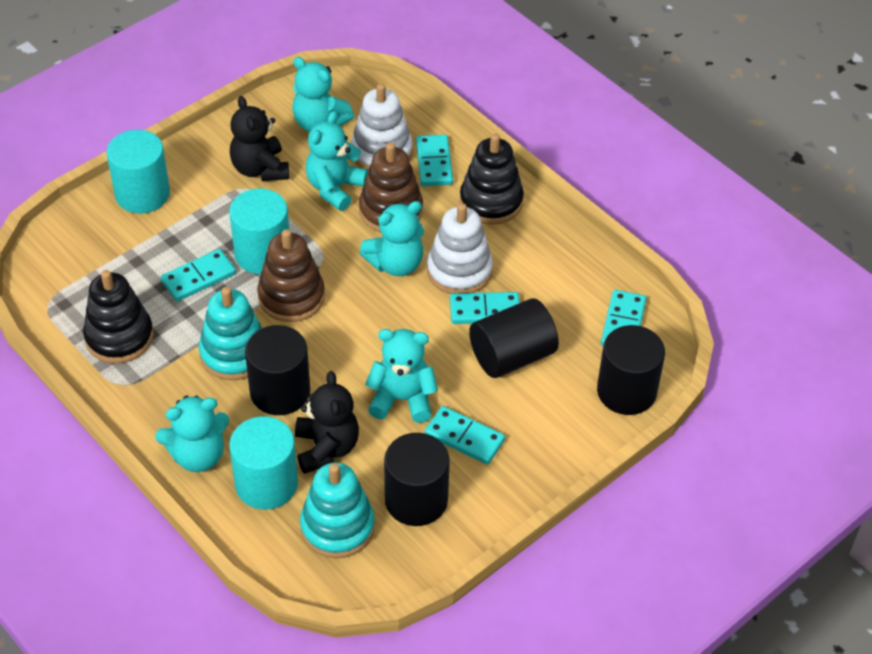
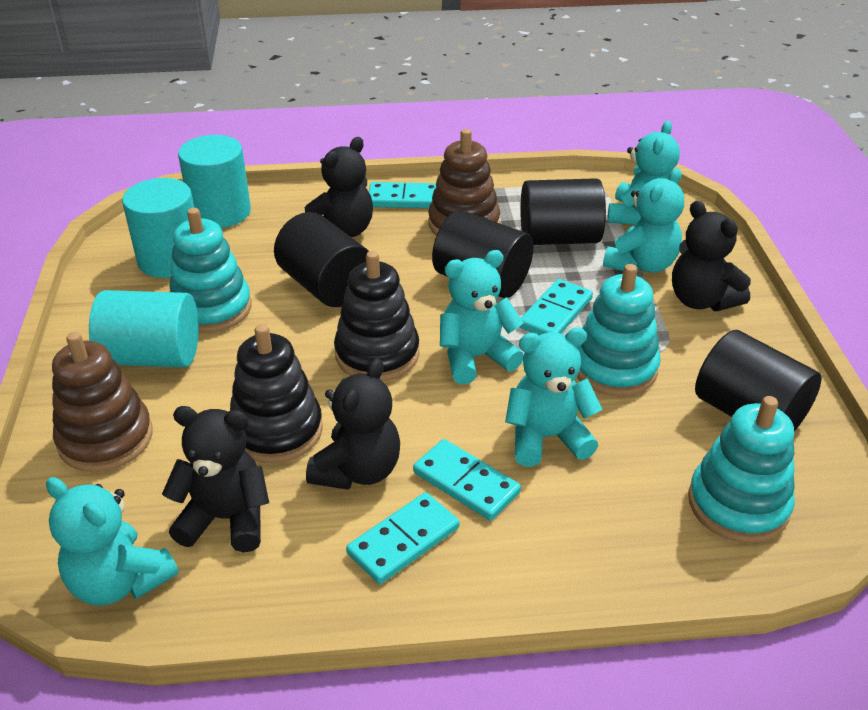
black teddy bear: [230,96,289,181] [295,371,359,474] = 2 -> [162,406,269,552] [305,137,373,237] [306,358,400,490] [672,201,751,311] = 4
turquoise domino: [161,249,236,301] [416,135,453,186] [425,406,505,465] [450,292,520,324] [601,290,647,346] = 5 -> [346,492,459,584] [369,182,436,208] [413,439,521,521] [519,279,593,335] = 4
turquoise stacking toy: [199,287,262,380] [300,463,375,558] = 2 -> [169,208,252,333] [577,264,661,396] [688,396,795,543] = 3
white stacking toy: [351,83,413,171] [427,203,493,294] = 2 -> none = 0

